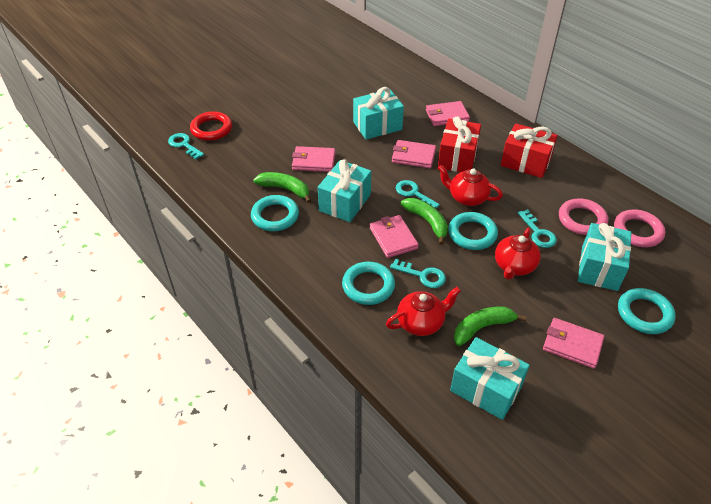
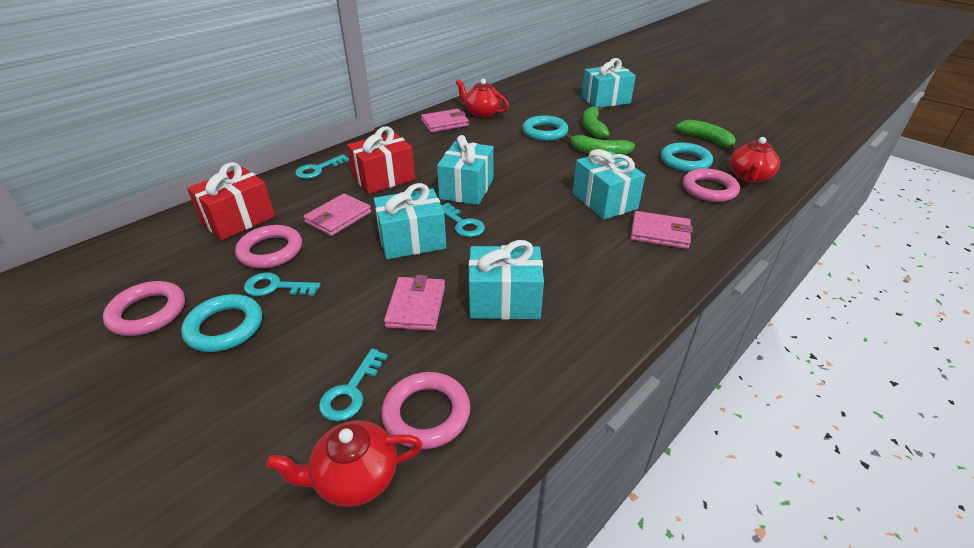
pink ring: [559,198,608,235] [614,210,665,247] = 2 -> [103,281,185,336] [235,225,302,268] [381,372,470,449] [683,168,740,202] = 4
pink wallet: [292,146,335,172] [370,215,419,258] [392,140,436,168] [426,101,470,126] [543,318,604,369] = 5 -> [304,193,371,236] [384,275,445,331] [421,109,469,132] [631,211,693,249] = 4
red ring: [190,111,232,141] = 1 -> none = 0
turquoise gift: [318,159,371,222] [353,87,404,139] [450,337,530,420] [578,223,631,291] = 4 -> [374,183,446,259] [437,135,494,205] [469,240,544,320] [572,149,645,219] [582,58,636,108] = 5
turquoise ring: [251,195,299,231] [342,262,395,305] [448,212,498,250] [618,288,676,334] = 4 -> [181,294,262,352] [522,115,568,141] [661,143,713,172] = 3

